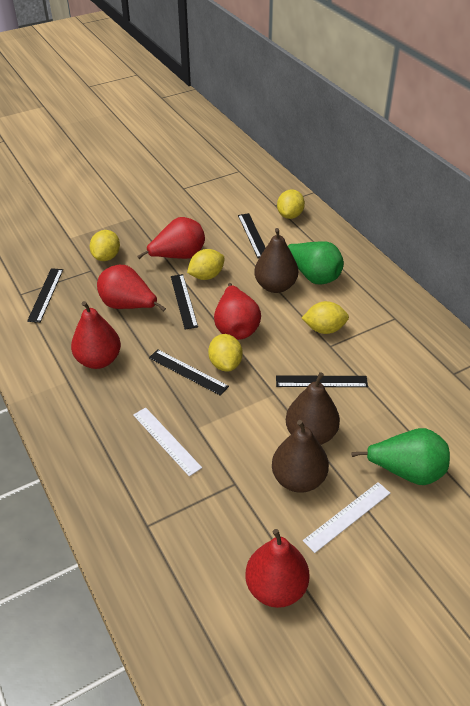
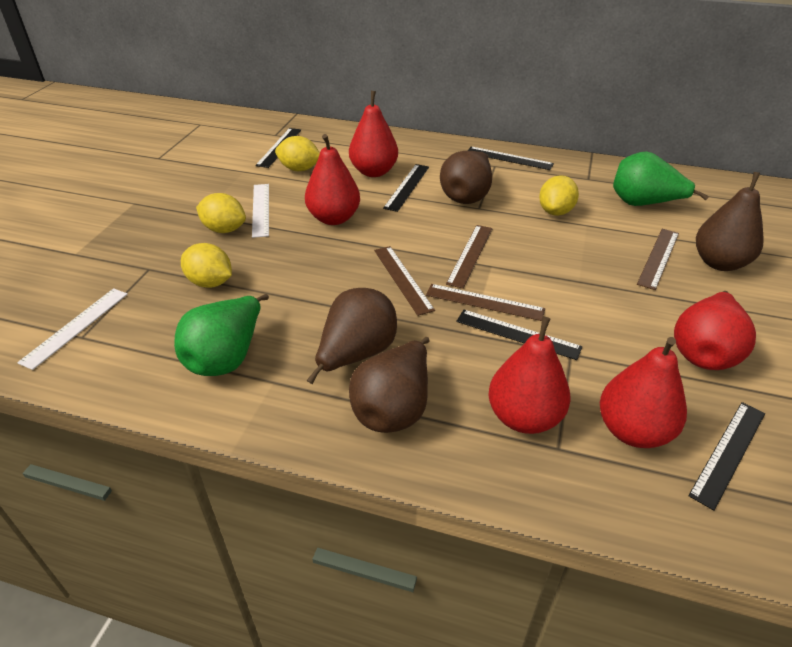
brown pear: [254,228,298,293] [272,420,329,493] [286,372,340,445] = 3 -> [307,288,397,384] [349,337,430,433] [440,151,492,204] [696,172,764,271] = 4
brown ruler: none = 0 -> [374,246,435,316] [426,284,545,321] [446,225,492,289] [637,229,679,290] = 4
yellow lemon: [90,230,120,261] [187,249,225,280] [208,334,243,372] [277,189,305,219] [302,301,349,334] = 5 -> [181,243,232,288] [196,193,246,233] [275,136,320,171] [539,175,579,216] = 4

